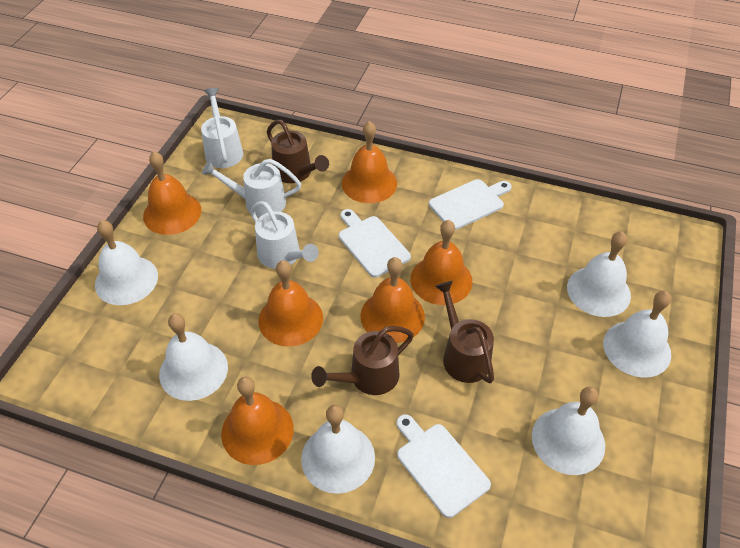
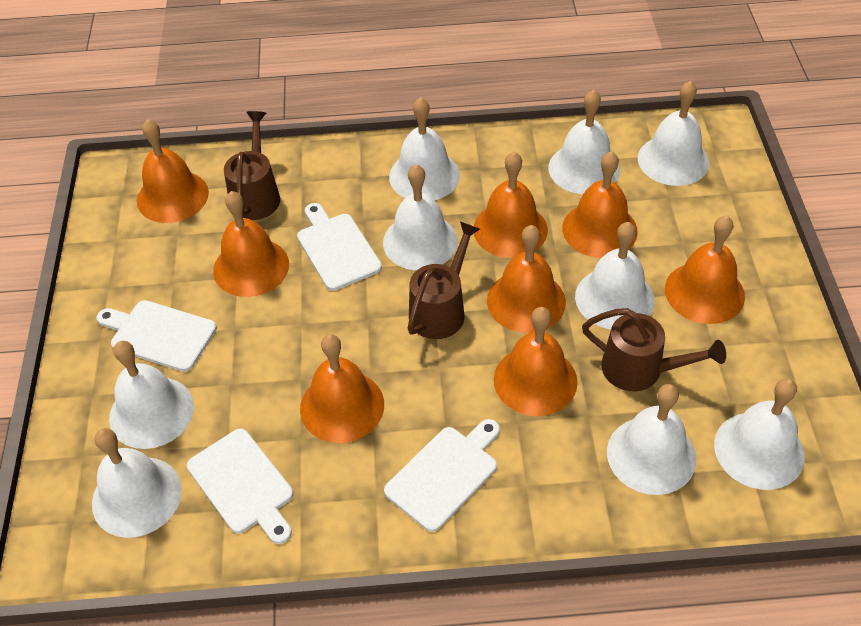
orange bell: [143,152,201,235] [221,377,294,465] [258,260,323,347] [342,121,397,203] [360,257,425,343] [410,220,472,305] = 6 -> [137,119,209,223] [213,191,289,297] [300,334,384,443] [474,152,548,258] [487,225,566,333] [494,307,578,416] [562,151,638,258] [665,216,745,324] = 8
white bell: [95,220,158,305] [159,313,228,401] [301,405,375,494] [532,387,605,475] [567,231,631,317] [603,291,671,378] = 6 -> [92,428,182,538] [109,341,194,449] [383,164,458,270] [389,97,460,200] [548,90,620,194] [575,222,655,329] [607,384,696,495] [638,81,710,186] [714,379,805,490] = 9
white cutting board: [339,209,411,278] [396,414,491,518] [429,179,512,230] = 3 -> [97,300,217,372] [187,428,293,544] [297,203,382,291] [384,419,500,532] = 4
white watering can: [201,88,243,168] [202,159,301,217] [250,201,319,269] = 3 -> none = 0

